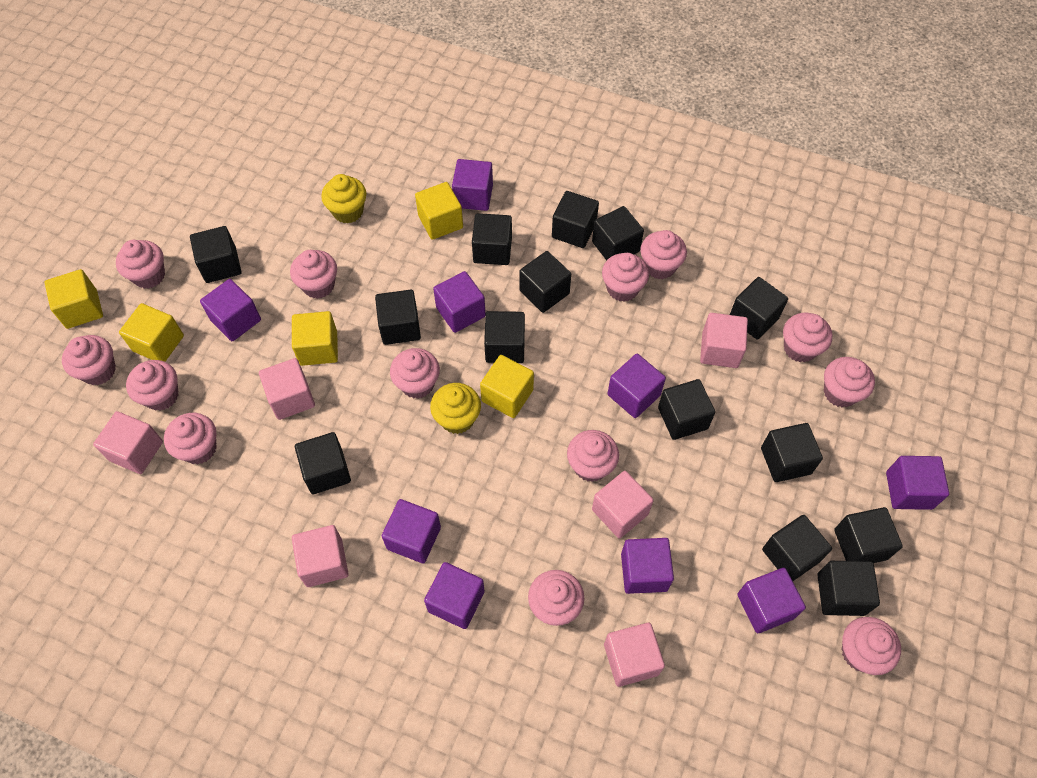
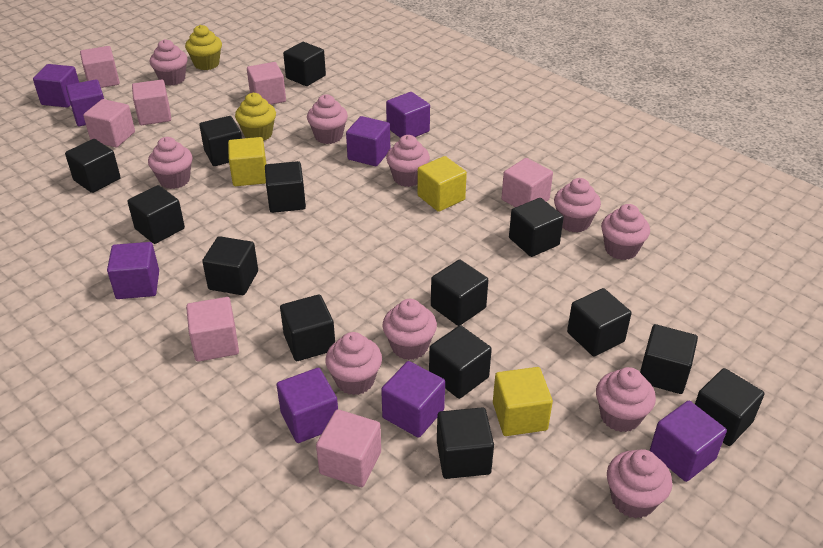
pink cube: [93,411,163,474] [259,358,315,420] [292,525,348,587] [592,471,654,539] [604,623,665,687] [700,313,748,368] = 6 -> [80,46,120,88] [83,99,135,147] [132,80,171,125] [186,297,239,362] [247,62,286,105] [316,409,381,487] [502,158,553,207] = 7
pink cupcake: [62,335,116,385] [116,240,165,289] [126,360,179,411] [164,413,217,464] [290,250,337,299] [390,348,440,399] [528,570,584,626] [567,430,619,482] [602,253,649,302] [640,230,687,279] [783,313,833,363] [824,357,875,407] [841,617,901,675] = 13 -> [148,137,193,189] [150,39,188,86] [307,94,348,144] [325,332,382,395] [383,299,437,360] [386,135,430,187] [554,178,601,233] [596,367,656,432] [601,204,650,260] [607,449,672,519] = 10
purple cube: [200,279,261,341] [382,499,441,563] [424,562,485,629] [433,271,485,333] [452,159,493,211] [607,354,666,418] [621,538,674,594] [737,568,806,633] [886,456,949,510] = 9 -> [33,64,79,108] [66,79,104,126] [107,242,159,299] [277,368,338,443] [346,116,390,166] [381,361,445,438] [386,92,430,138] [650,401,727,482] = 8
yellow cube: [44,269,103,329] [119,303,184,362] [292,311,338,366] [415,182,463,240] [480,355,534,418] = 5 -> [228,137,266,186] [417,156,467,212] [493,367,553,436] = 3

